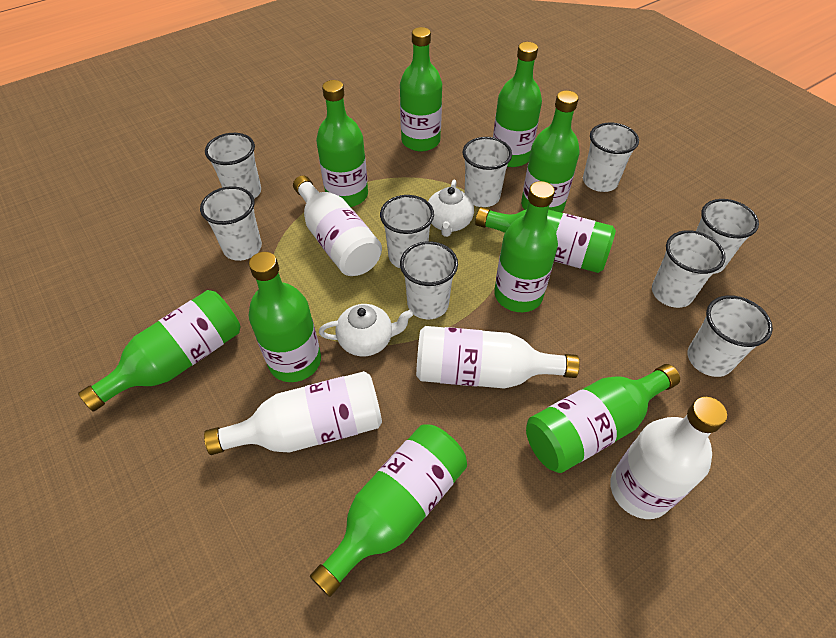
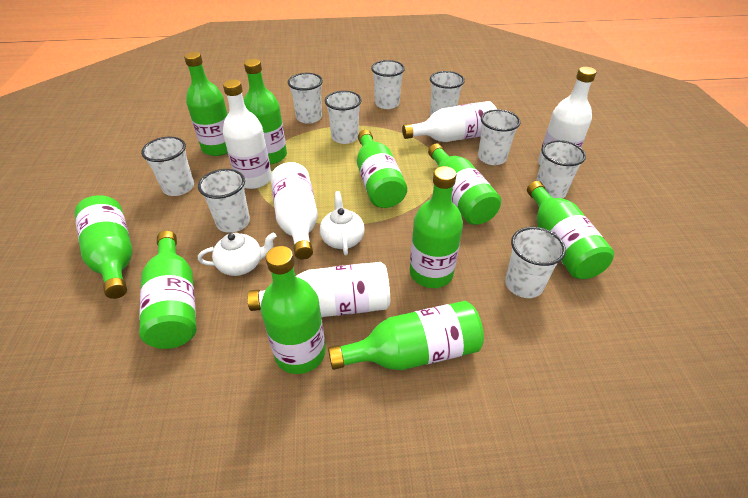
white bottle: [204,371,382,455] [293,175,382,276] [416,326,579,389] [610,397,727,519] = 4 -> [223,79,272,189] [247,262,390,317] [271,162,318,260] [402,101,497,142] [538,67,596,164] = 5

